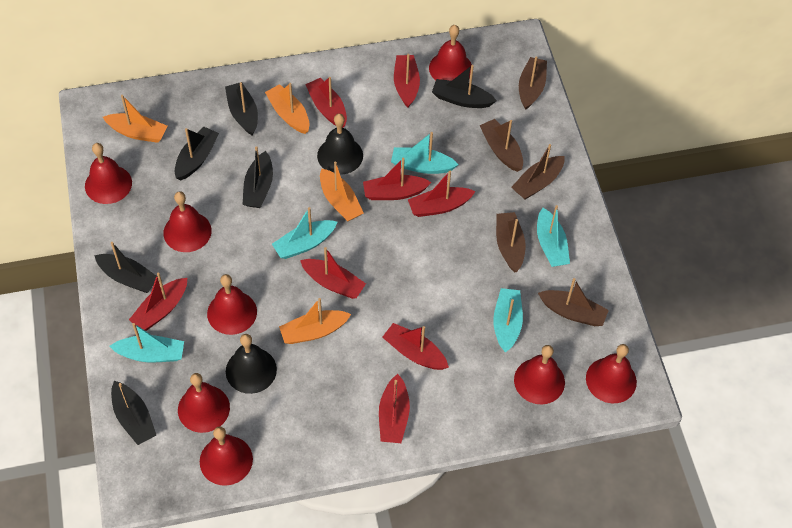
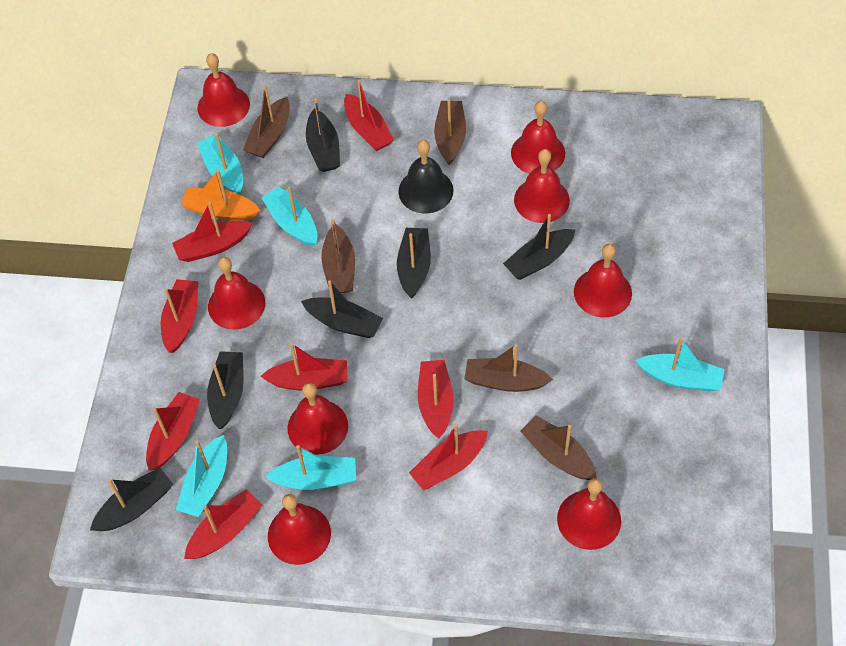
black bell: [226,334,277,394] [317,114,363,175] = 2 -> [398,140,453,213] = 1
orange boat: [103,95,167,143] [265,83,310,134] [279,298,351,344] [320,162,363,222] = 4 -> [181,170,260,221] = 1

